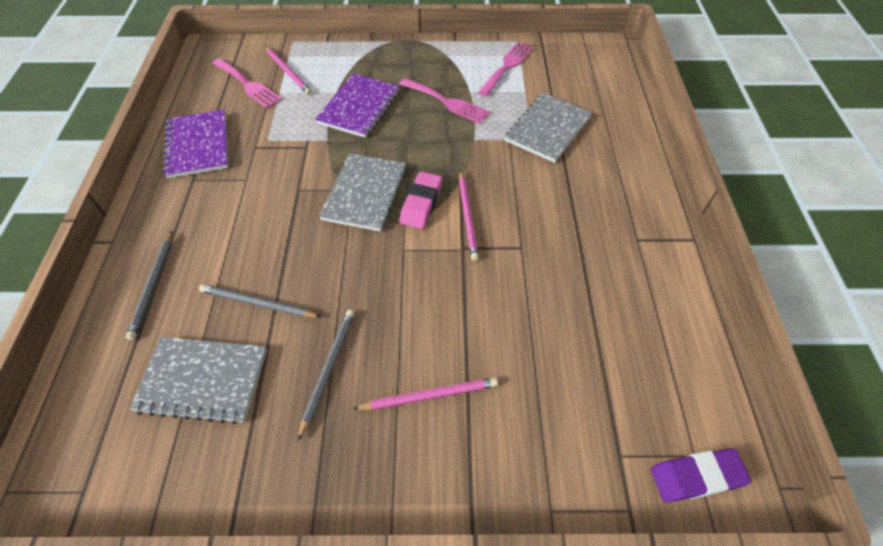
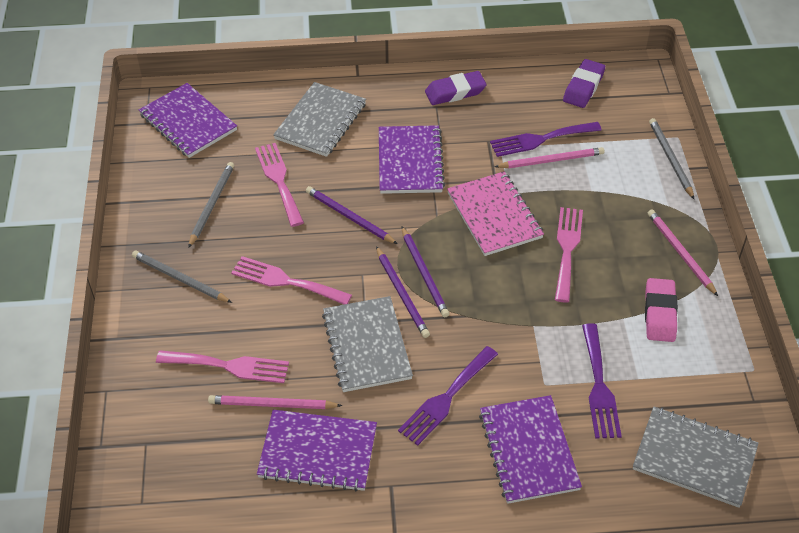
pink fork: [212,58,282,108] [399,78,490,124] [478,42,533,96] = 3 -> [156,350,289,383] [231,256,352,305] [255,143,304,227] [555,207,583,302] = 4
pink notebook: none = 0 -> [447,171,544,256] = 1
purple eraser: [651,448,751,503] = 1 -> [425,71,487,105] [563,59,605,108] = 2
purple fork: none = 0 -> [398,346,498,446] [490,122,602,157] [582,323,622,439] = 3
purple notebook: [163,109,228,178] [315,74,400,138] = 2 -> [139,83,237,158] [257,410,377,492] [379,125,445,194] [479,395,582,504] = 4
purple pencil: none = 0 -> [306,186,398,244] [376,246,430,338] [402,227,449,317] = 3

